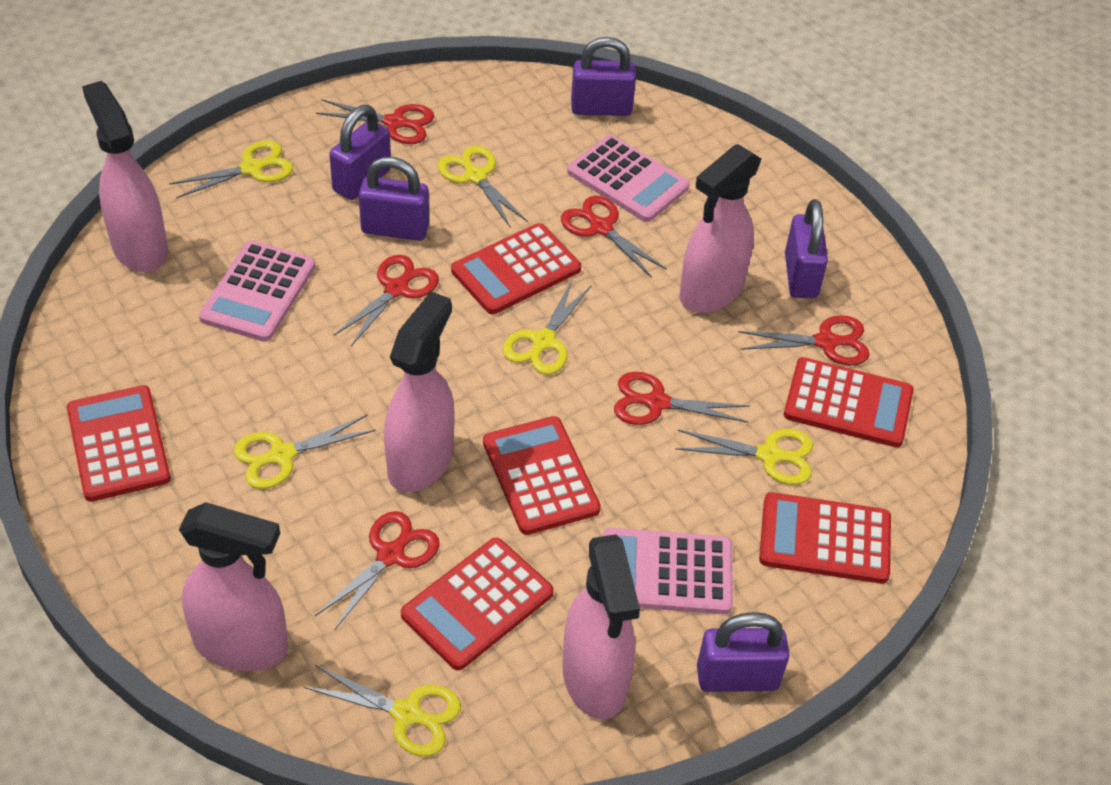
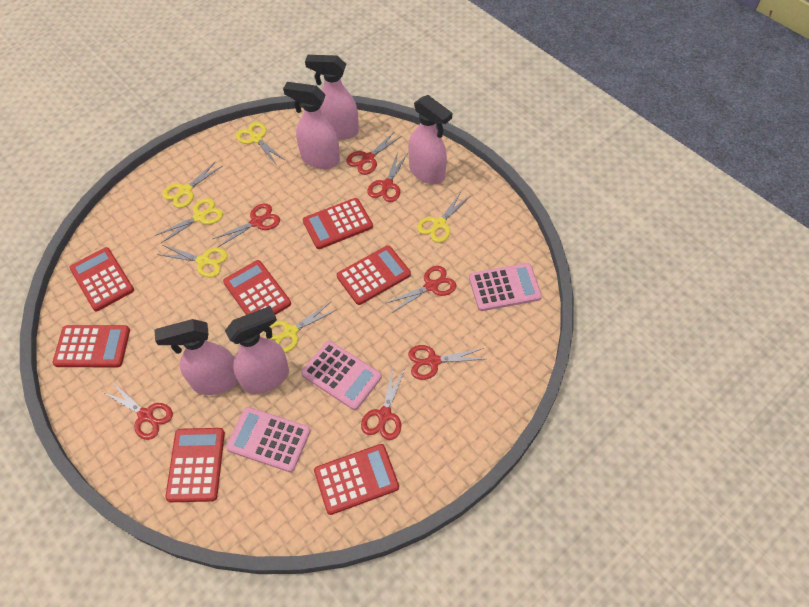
purple padlock: [329,105,391,200] [359,157,429,241] [571,37,636,116] [697,612,789,692] [785,199,828,298] = 5 -> none = 0
red calculator: [67,385,171,502] [401,538,554,671] [451,223,581,314] [483,416,601,535] [759,492,891,584] [784,357,914,447] = 6 -> [53,325,130,367] [69,247,134,311] [165,428,225,502] [223,260,291,315] [303,198,373,249] [314,444,399,515] [337,245,411,305] = 7
red scissors: [315,511,440,630] [316,99,434,144] [334,255,439,346] [561,196,667,278] [614,372,750,425] [738,315,870,366] = 6 -> [103,382,173,440] [213,203,280,247] [346,131,402,175] [361,367,405,440] [367,152,408,202] [387,266,456,313] [408,345,484,380] = 7

